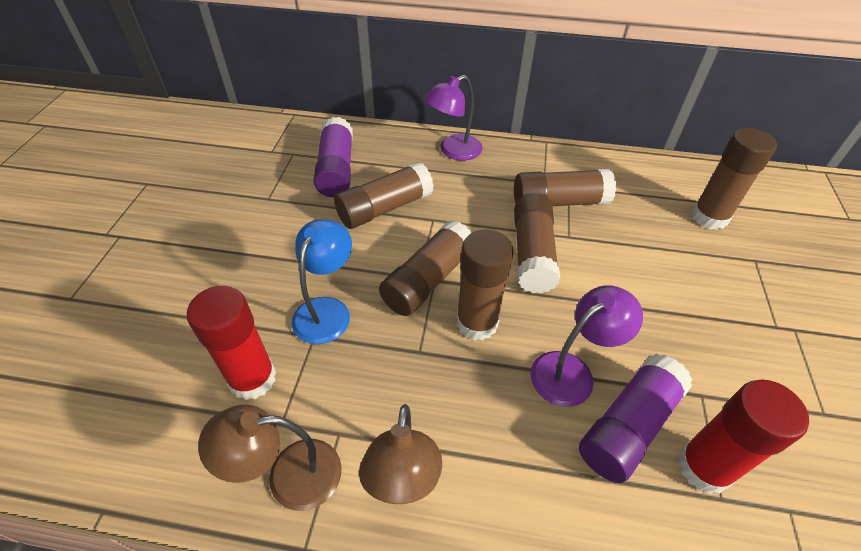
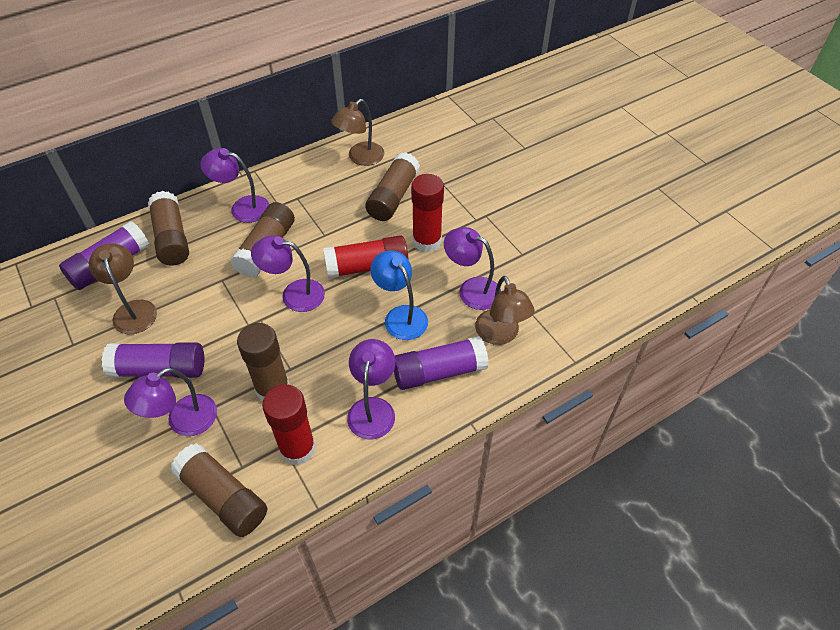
brown glue stick: [334,162,434,229] [379,220,471,316] [456,229,514,341] [514,169,616,206] [514,193,560,293] [692,128,777,230] = 6 -> [148,191,189,266] [170,443,267,537] [231,202,295,278] [237,323,289,401] [365,152,420,221] = 5
brown lamp: [198,405,342,511] [359,404,442,504] = 2 -> [89,243,157,334] [331,99,384,166] [475,276,535,345] = 3
purple glue stick: [313,117,353,197] [579,354,693,483] = 2 -> [59,221,149,290] [102,342,204,378] [394,336,489,390] = 3
purple lamp: [424,75,482,161] [530,285,643,407] = 2 -> [124,368,217,436] [200,148,269,223] [251,235,325,312] [347,339,395,439] [444,227,501,310] = 5
red glue stick: [187,286,276,400] [678,379,809,494] = 2 -> [262,384,316,465] [323,235,408,278] [411,174,444,252] = 3

